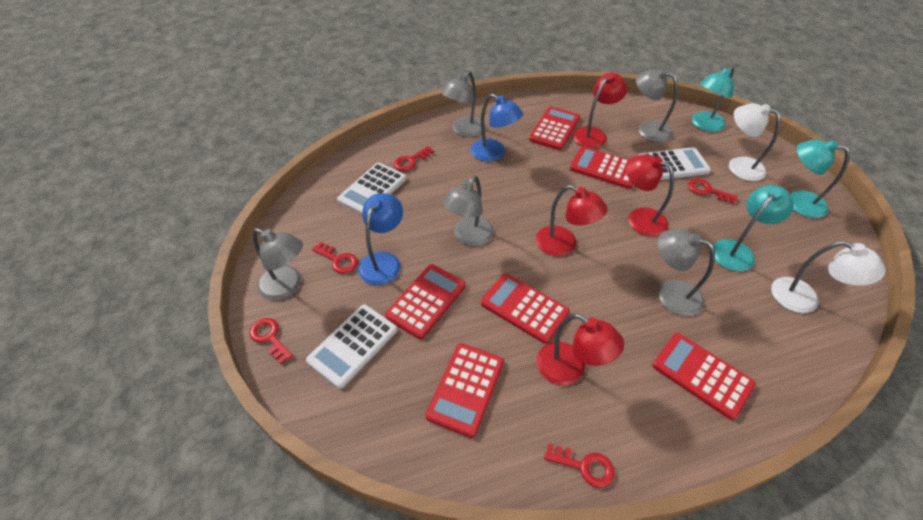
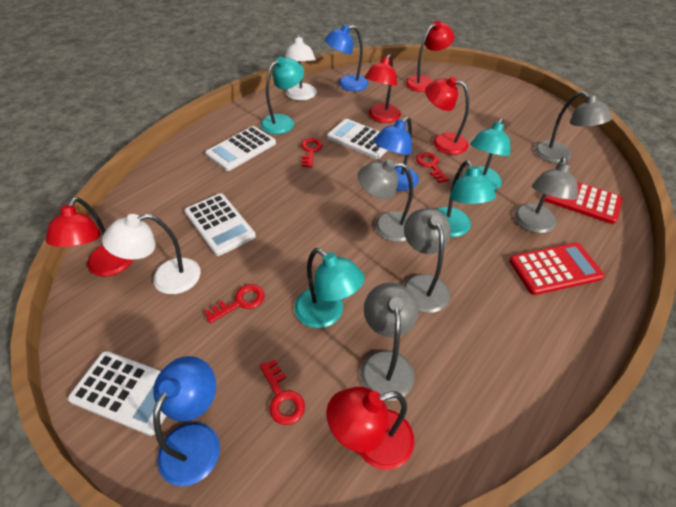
blue lamp: [358,193,403,285] [470,94,523,162] = 2 -> [153,356,220,486] [325,25,369,91] [374,117,419,191] = 3
red calculator: [385,264,466,339] [425,343,504,438] [481,273,570,344] [529,107,580,150] [570,146,633,189] [653,333,756,420] = 6 -> [509,243,605,295] [544,182,622,224] = 2
red key: [249,318,293,364] [312,242,358,274] [394,146,434,171] [544,443,615,488] [688,179,738,204] = 5 -> [204,284,265,323] [260,359,305,425] [301,138,323,167] [416,152,449,183] = 4
red lamp: [536,185,608,256] [537,314,624,385] [573,73,628,148] [625,154,674,237] = 4 -> [45,197,133,276] [327,387,414,470] [364,54,401,123] [405,21,455,92] [425,77,469,155] = 5
turquoise lamp: [692,66,734,132] [713,185,794,271] [790,140,850,218] = 3 -> [261,56,304,134] [294,248,364,328] [436,160,496,237] [463,118,510,191] = 4
white calculator: [306,305,397,389] [337,163,406,215] [639,147,711,180] = 3 -> [68,351,166,436] [184,193,256,256] [205,126,276,171] [327,119,388,159] = 4

